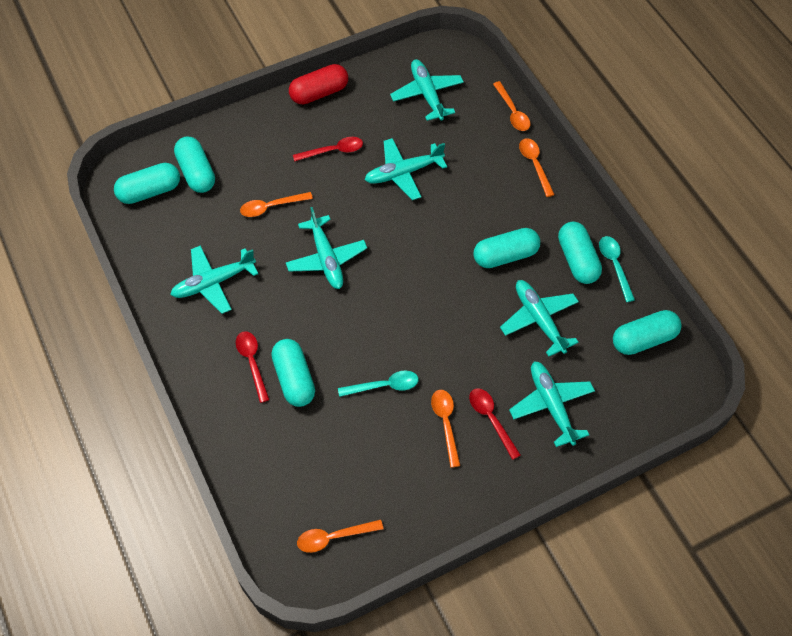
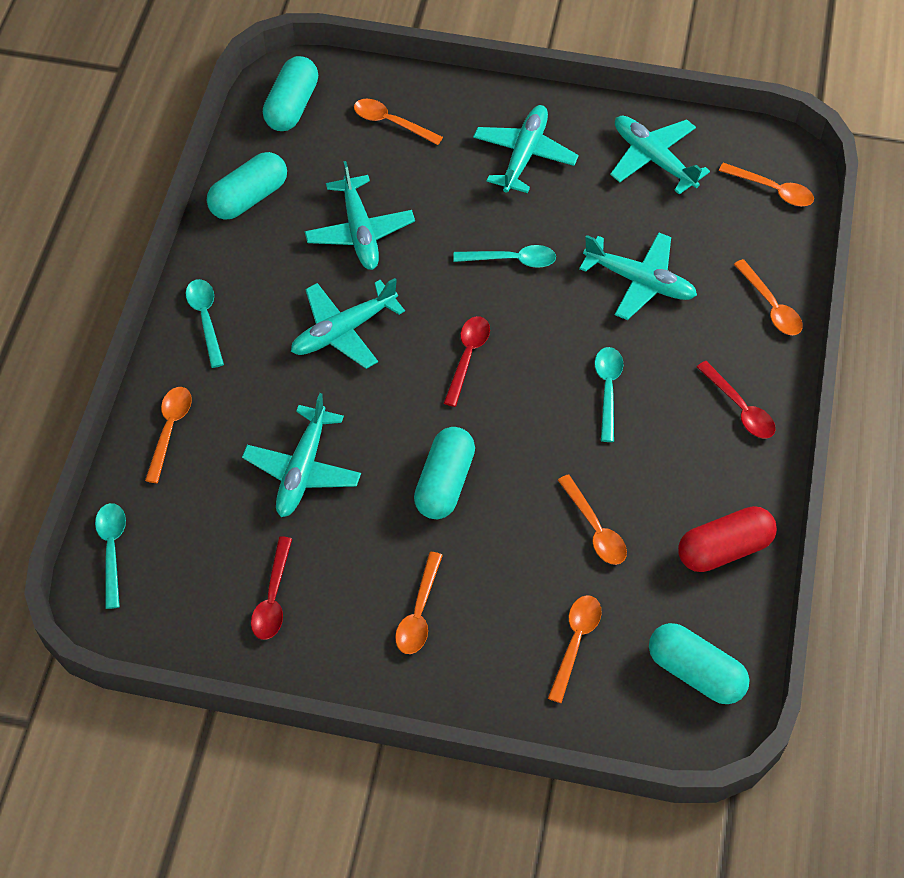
orange spoon: [240,192,313,217] [297,520,383,553] [431,390,460,468] [493,81,531,131] [519,138,555,197] = 5 -> [145,387,192,483] [354,99,443,145] [395,552,443,654] [548,595,602,703] [558,474,627,565] [719,163,814,206] [734,259,803,335] = 7
turquoise capsule: [114,163,180,204] [174,137,215,193] [271,339,315,407] [473,228,540,268] [558,222,602,284] [613,310,682,355] = 6 -> [207,152,287,220] [263,56,318,131] [414,427,475,519] [649,623,750,704] = 4
turquoise spoon: [338,371,418,397] [599,236,635,302] = 2 -> [95,503,126,609] [186,279,224,368] [453,245,556,268] [594,347,624,442] = 4

